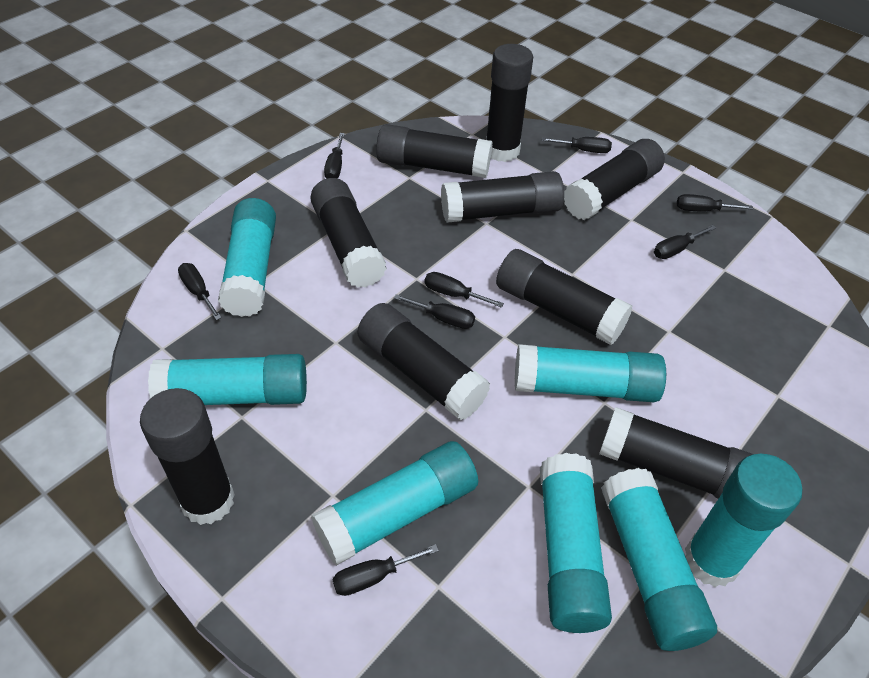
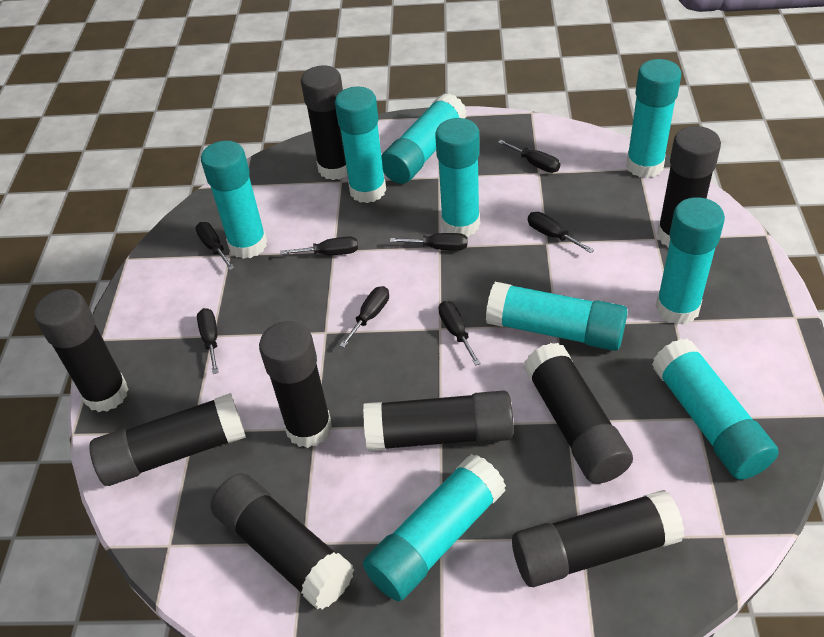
turquoise glue stick: [148,354,307,405] [218,198,276,317] [311,441,478,566] [515,344,666,402] [540,453,612,633] [601,468,717,651] [685,454,802,587] = 7 -> [201,141,267,259] [335,87,386,203] [363,454,506,601] [381,93,467,184] [435,118,480,237] [486,282,628,351] [626,59,681,178] [652,339,779,480] [655,197,725,325] = 9

